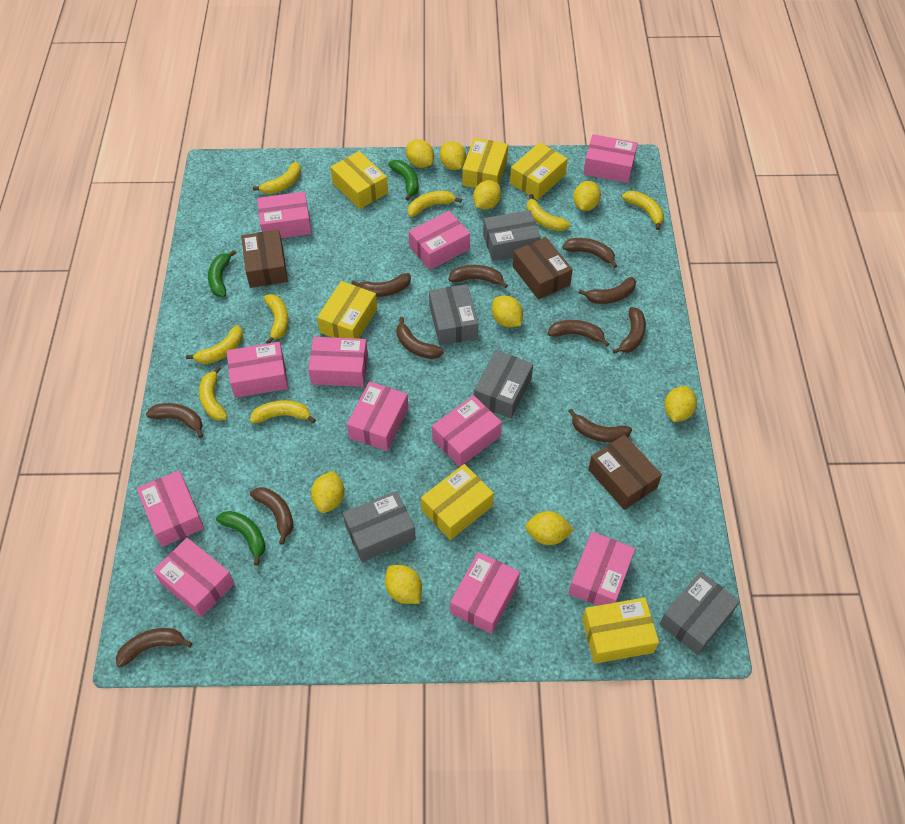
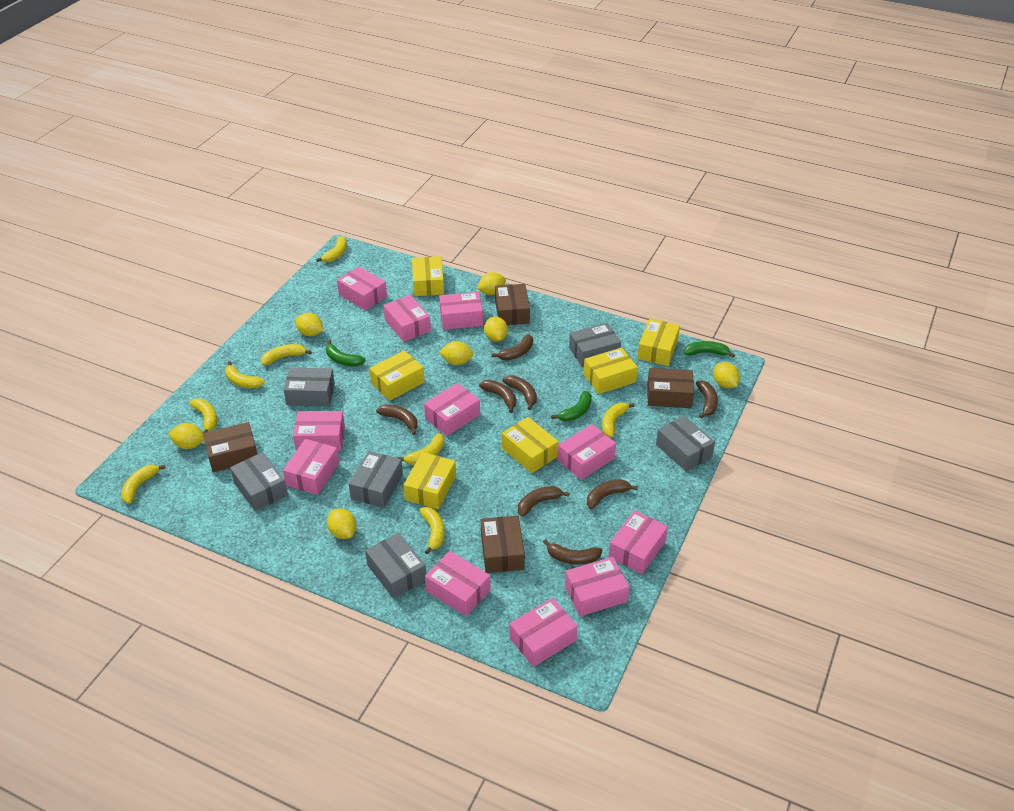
brown banana: [116,628,192,668] [146,403,203,438] [250,487,293,545] [351,273,411,297] [396,317,444,359] [449,265,508,288] [548,320,609,347] [562,238,617,268] [569,409,632,442] [579,277,636,304] [612,307,646,354] = 11 -> [376,404,418,435] [479,380,516,413] [492,334,533,361] [502,375,537,410] [518,486,569,517] [543,539,602,565] [587,479,638,509] [696,380,718,419] = 8
brown box: [241,230,288,288] [513,237,573,300] [588,435,662,510] = 3 -> [203,422,257,472] [481,516,525,573] [495,284,530,325] [647,368,694,408] = 4
grey box: [343,491,416,562] [429,284,478,345] [474,350,533,419] [483,210,541,261] [659,571,740,655] = 5 -> [230,452,288,511] [284,367,335,406] [349,451,403,508] [365,533,426,599] [569,323,621,367] [656,415,715,472] = 6
yellow lemon: [311,471,344,513] [385,565,422,604] [406,139,434,168] [440,141,466,170] [473,180,501,210] [492,296,523,327] [525,511,574,545] [573,181,601,211] [665,386,697,422] = 9 -> [168,423,204,449] [295,313,323,336] [327,508,356,539] [439,341,473,365] [477,272,506,295] [484,316,508,342] [713,362,740,388] = 7

